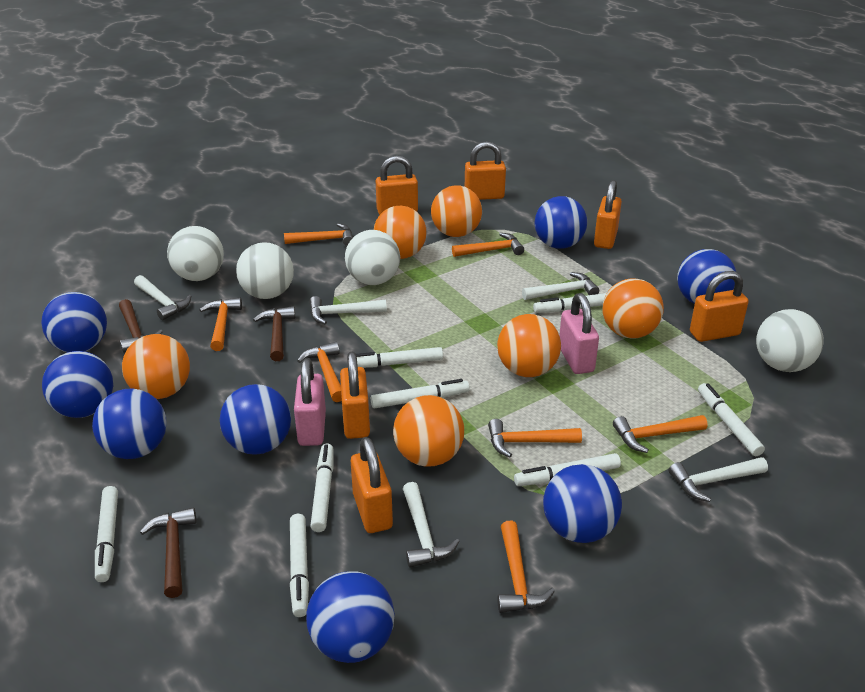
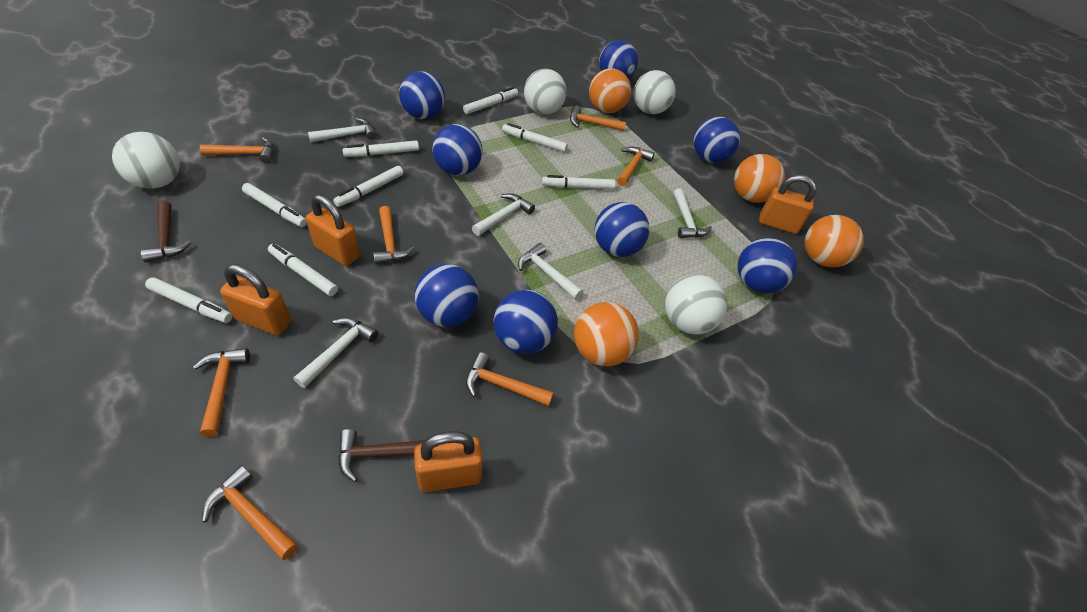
brown hammer: [119,299,163,353] [140,507,196,598] [253,306,295,361] = 3 -> [141,201,191,263] [338,429,425,482] = 2
orange ball: [122,334,190,399] [374,206,427,259] [393,395,464,467] [431,185,482,237] [497,314,561,377] [603,279,664,339] = 6 -> [574,302,639,366] [589,68,631,113] [734,154,785,203] [805,215,864,267] = 4
orange padlock: [340,352,370,439] [351,437,393,533] [376,155,418,215] [465,141,506,200] [594,180,622,249] [690,271,748,342] = 6 -> [220,264,291,335] [306,195,360,266] [414,431,483,492] [759,175,817,234] = 4
pink padlock: [294,358,326,446] [559,293,599,374] = 2 -> none = 0

